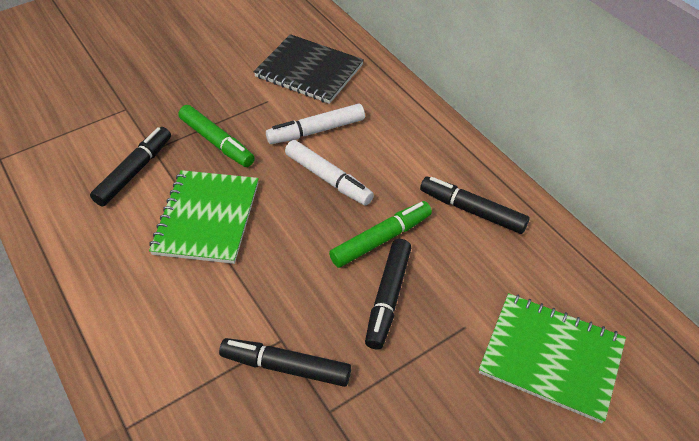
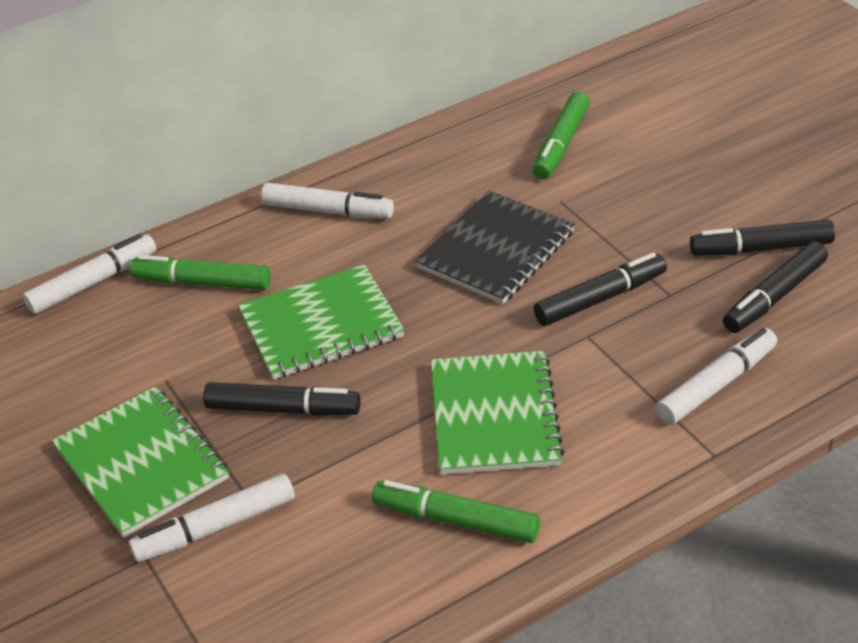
green marker: [178,105,255,167] [329,201,432,268] = 2 -> [130,255,271,290] [372,480,540,543] [532,92,590,179] = 3
green notebook: [149,170,259,264] [479,293,626,423] = 2 -> [52,386,229,538] [238,265,404,379] [431,351,564,475] = 3
white marker: [266,104,365,144] [285,140,374,206] = 2 -> [23,234,156,314] [129,473,295,562] [261,183,394,219] [656,328,777,425] = 4

